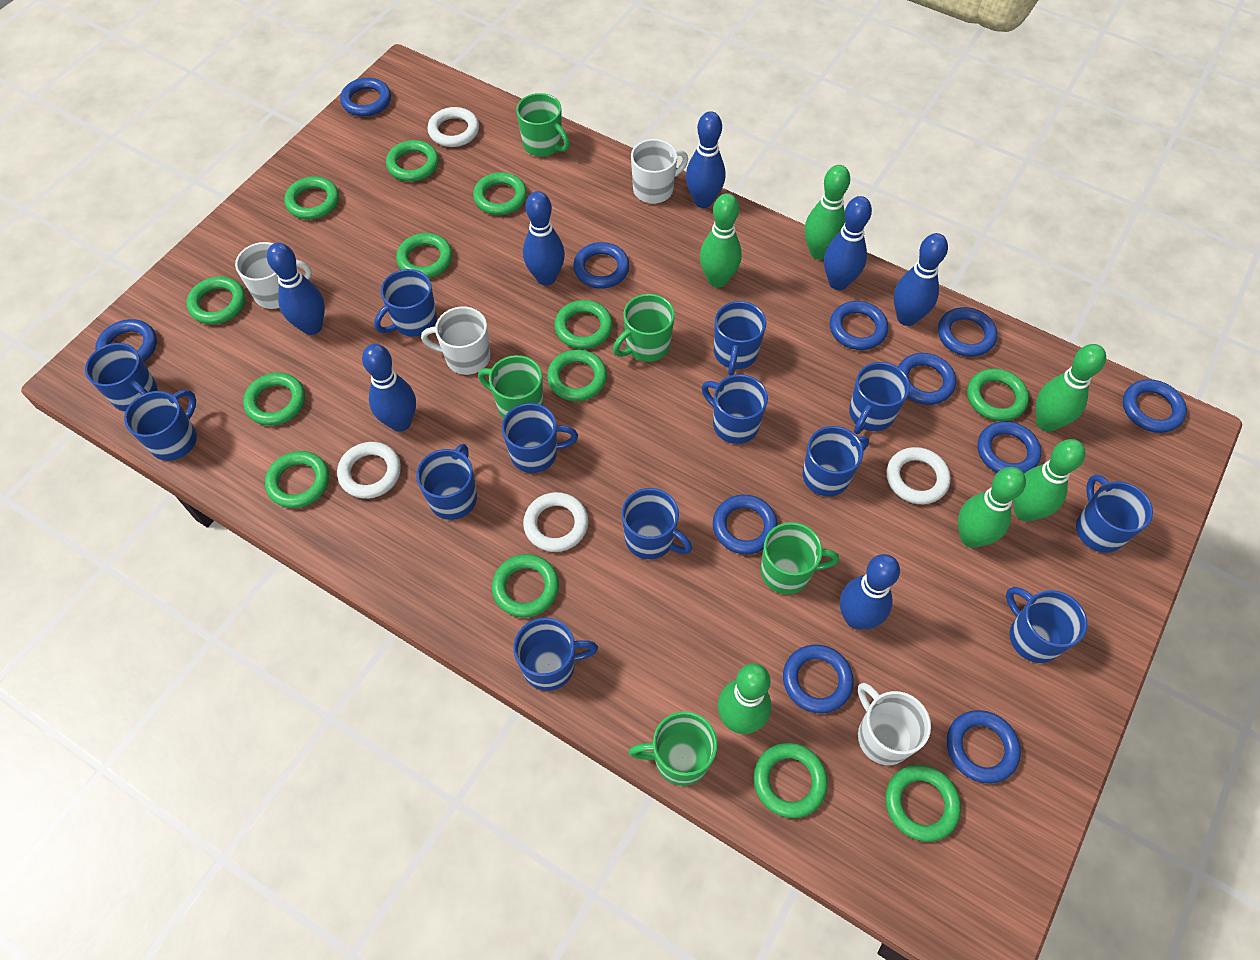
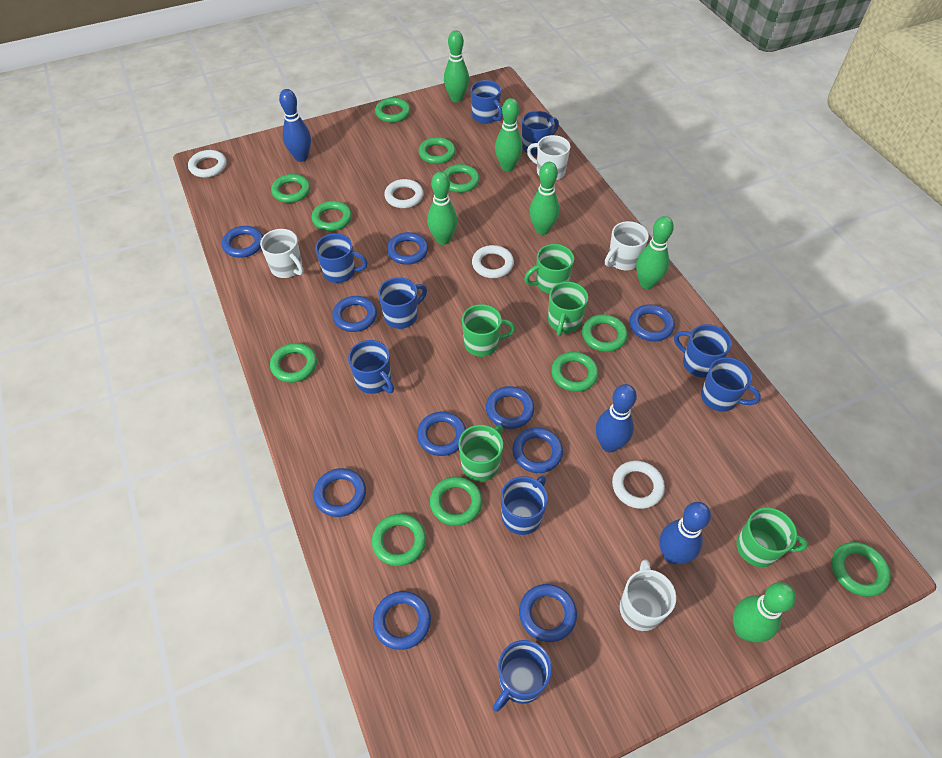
blue bowling pin: [267,243,325,335] [362,344,416,432] [523,191,565,285] [686,111,725,208] [824,196,872,290] [840,554,900,630] [894,233,948,326] = 7 -> [279,89,311,162] [596,384,637,453] [659,502,711,564] = 3
blue mug: [85,343,157,412] [124,390,197,461] [374,269,437,337] [416,444,477,520] [502,403,578,473] [513,617,598,691] [622,488,692,559] [702,374,768,444] [714,301,766,376] [803,426,869,496] [849,362,910,434] [1006,587,1087,663] [1076,474,1153,553] = 13 -> [315,233,368,283] [348,340,394,394] [378,277,427,329] [471,80,503,124] [493,640,552,712] [501,476,548,535] [522,111,559,155] [674,324,732,378] [701,357,761,412] = 9
blue ring: [95,319,157,362] [340,78,391,117] [573,242,629,288] [713,494,778,555] [783,644,854,713] [830,301,888,350] [898,353,956,405] [938,307,997,357] [947,710,1021,784] [978,421,1041,473] [1123,379,1187,433] = 11 -> [222,226,263,258] [313,468,366,517] [332,296,377,332] [373,591,431,650] [387,232,428,265] [417,412,466,456] [486,386,534,429] [512,428,563,473] [519,584,577,642] [629,304,675,341] = 10
green ring: [187,276,246,324] [243,372,305,426] [265,451,329,508] [284,176,339,220] [386,140,439,182] [396,233,452,278] [473,172,527,215] [492,554,559,618] [547,349,607,401] [554,300,613,349] [754,743,828,818] [885,765,961,842] [967,368,1029,421] = 13 -> [270,343,317,383] [271,174,310,203] [312,201,352,231] [372,514,426,566] [375,98,410,123] [418,137,456,164] [430,476,483,526] [444,164,480,193] [551,352,598,392] [582,314,628,352] [831,542,891,597] = 11

